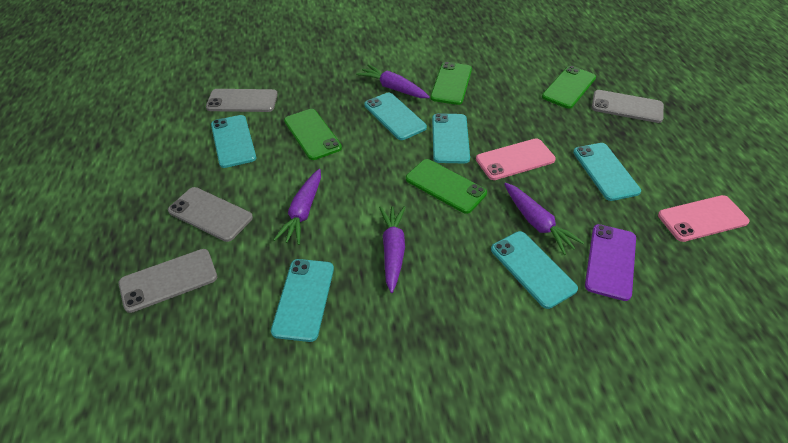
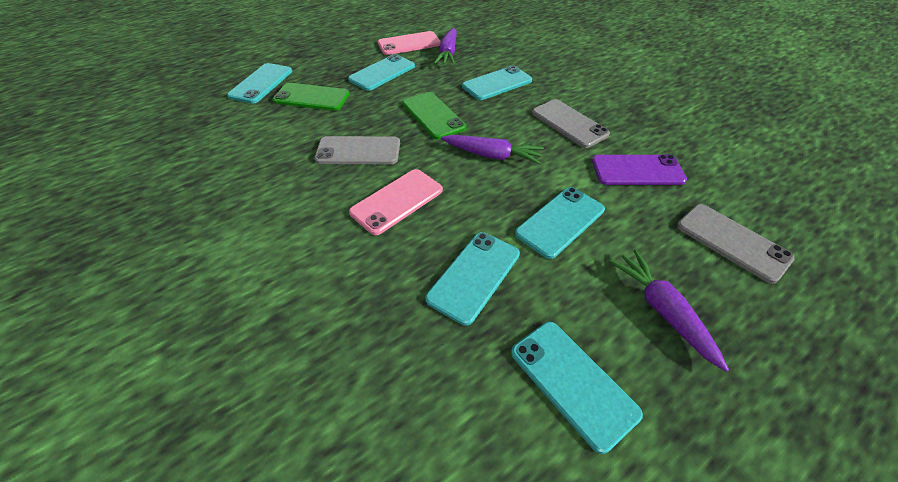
green phone: [284,109,342,160] [406,159,487,214] [430,62,472,105] [542,66,596,109] = 4 -> [273,83,350,111] [402,92,466,140] = 2
grey phone: [118,249,217,313] [168,187,253,242] [206,89,278,112] [592,90,664,123] = 4 -> [314,136,400,164] [532,99,610,148] [677,204,795,284] = 3
purple carrot: [274,169,321,245] [356,64,430,98] [379,206,405,293] [504,183,584,255] = 4 -> [434,28,457,65] [441,135,544,164] [609,250,729,372] = 3

